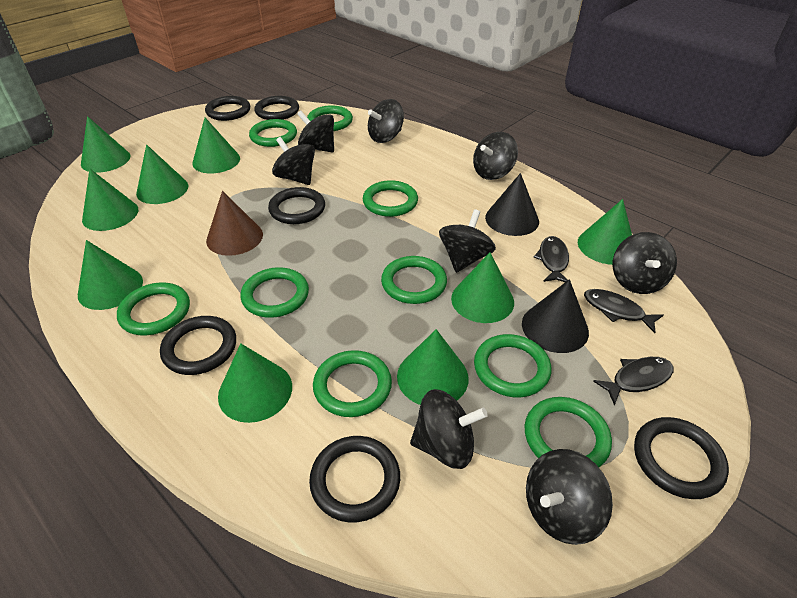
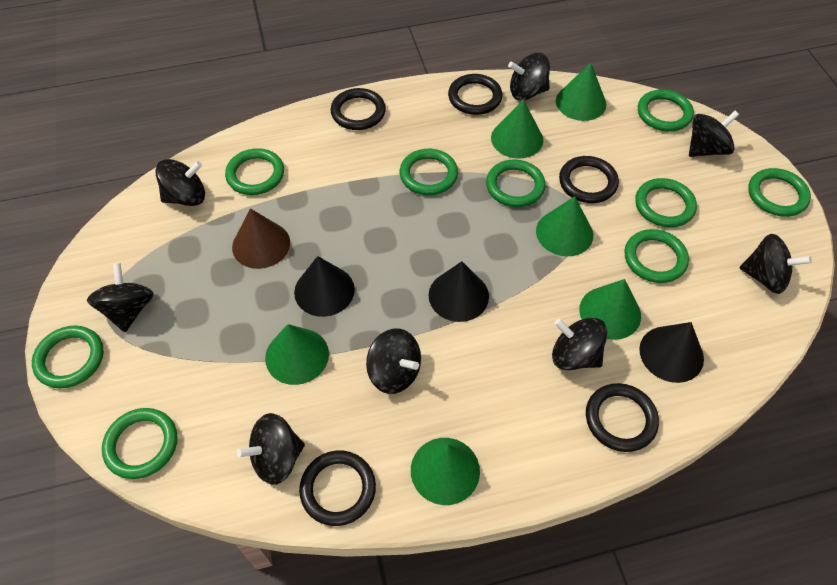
black cone: [485,173,539,236] [522,279,589,353] = 2 -> [294,256,355,317] [429,261,489,322] [639,322,704,383] = 3
black fish: [534,236,569,282] [584,289,663,333] [593,357,674,405] = 3 -> none = 0
black ring: [160,316,236,375] [205,96,250,121] [254,96,299,120] [268,187,325,224] [309,436,400,523] [634,417,729,499] = 6 -> [299,450,376,526] [331,88,386,130] [448,74,502,115] [559,156,619,203] [586,383,659,452] = 5
green cone: [78,240,143,310] [81,116,130,173] [82,169,138,231] [136,144,189,204] [192,118,240,173] [218,343,292,423] [397,329,469,405] [451,252,514,323] [578,199,632,265] = 9 -> [265,324,329,385] [411,438,480,505] [491,100,543,159] [536,196,593,256] [556,63,606,121] [579,279,641,340] = 6

